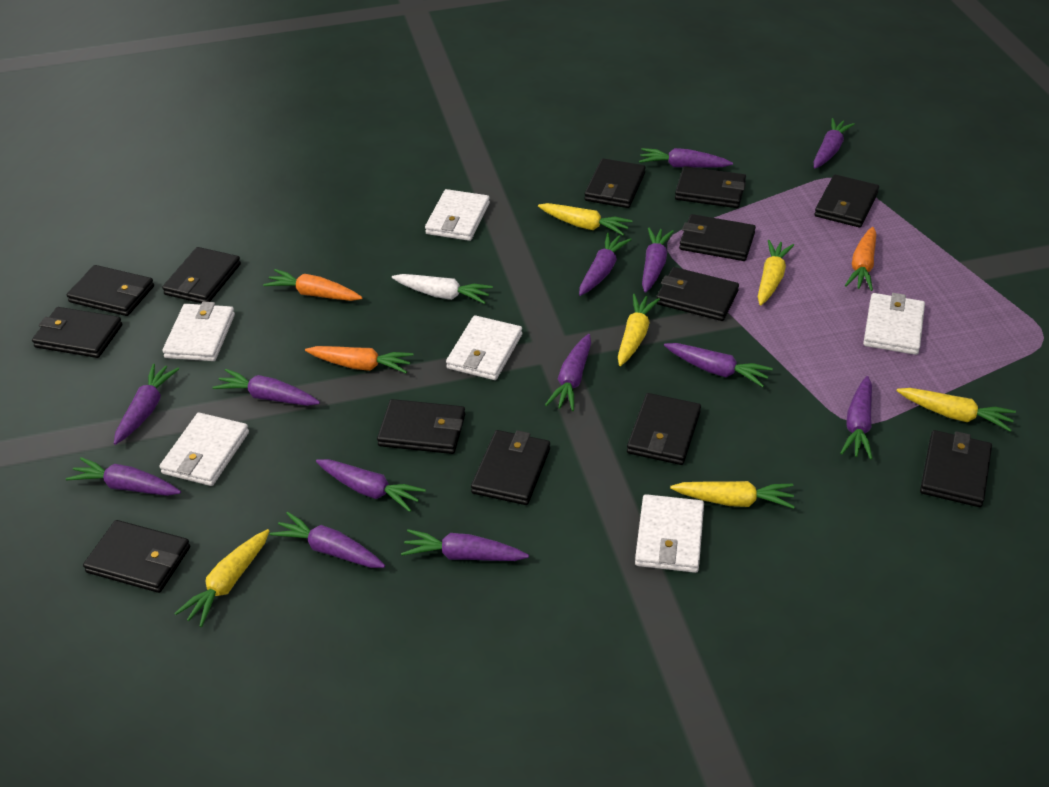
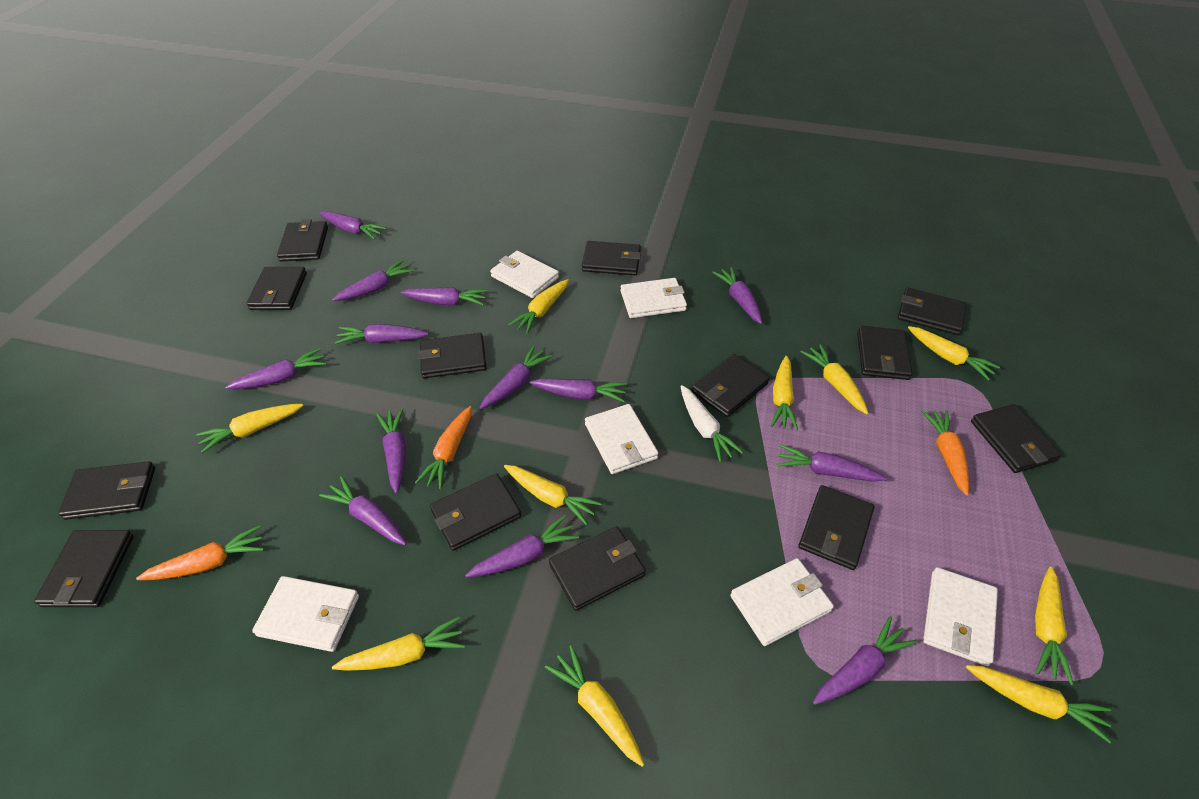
yellow carrot: [174,529,269,627] [538,203,632,236] [618,294,660,366] [670,481,795,509] [758,240,794,305] [896,388,1016,432] = 6 -> [196,404,303,453] [332,617,465,671] [504,465,602,525] [508,279,569,334] [545,645,644,767] [771,356,798,430] [801,344,868,414] [908,326,1000,381] [966,665,1112,743] [1035,566,1074,685] = 10

